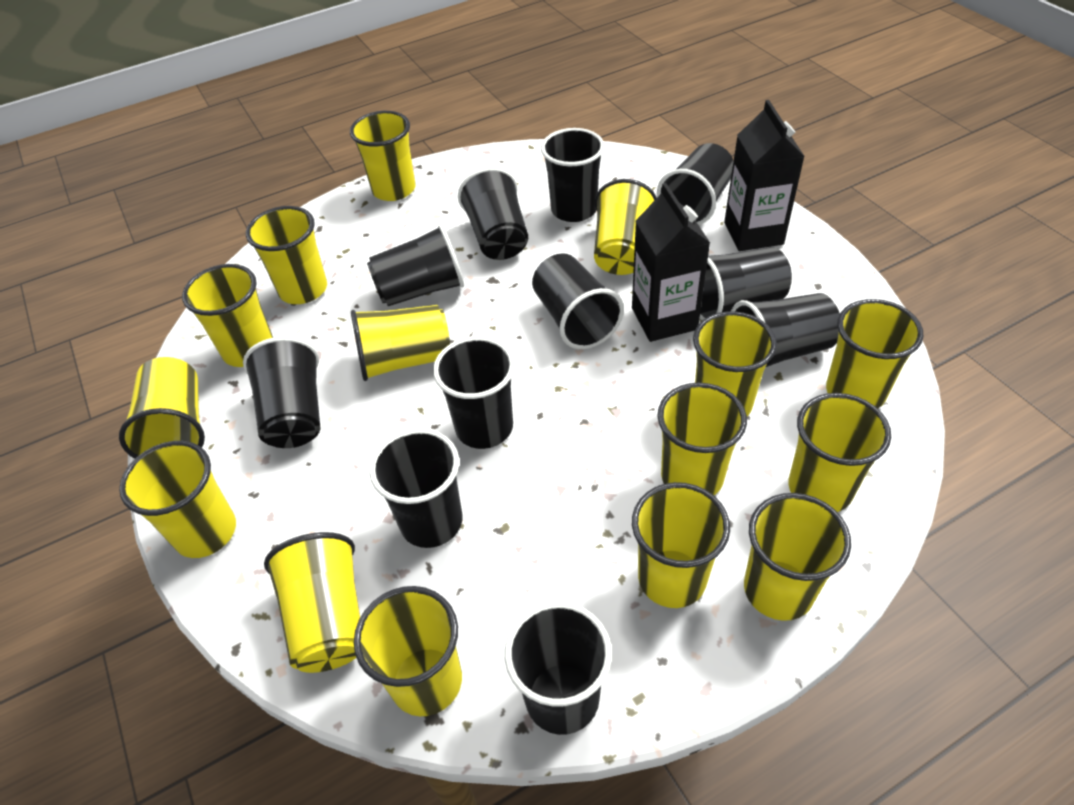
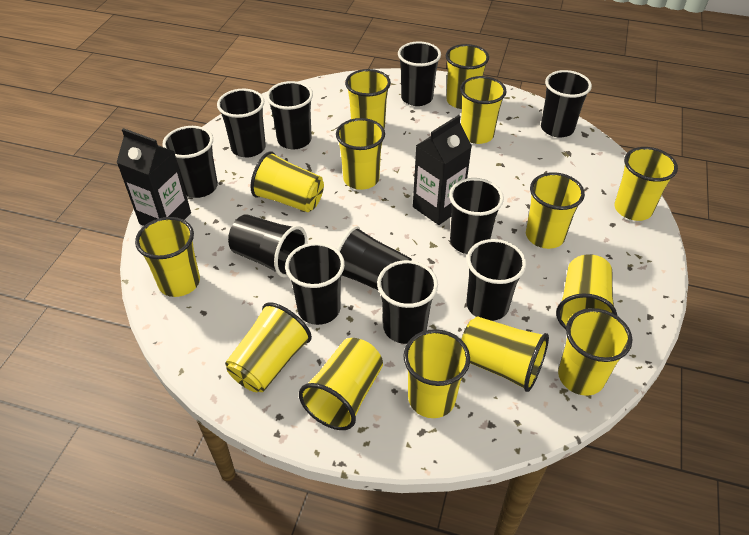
yellow cup: [119,357,205,459] [119,441,236,558] [182,264,273,367] [246,206,327,304] [264,532,360,673] [350,111,415,201] [351,305,450,381] [354,586,462,716] [594,179,657,275] [632,482,730,608] [657,383,747,495] [693,311,777,416] [744,493,851,621] [789,393,891,512] [826,299,923,408] = 15 -> [135,217,200,297] [225,302,312,392] [250,151,324,212] [299,338,383,430] [336,118,385,190] [345,69,391,128] [403,329,470,418] [446,44,489,109] [460,76,507,144] [461,316,549,392] [526,172,585,249] [556,254,617,329] [558,308,632,396] [614,147,678,221] = 14

